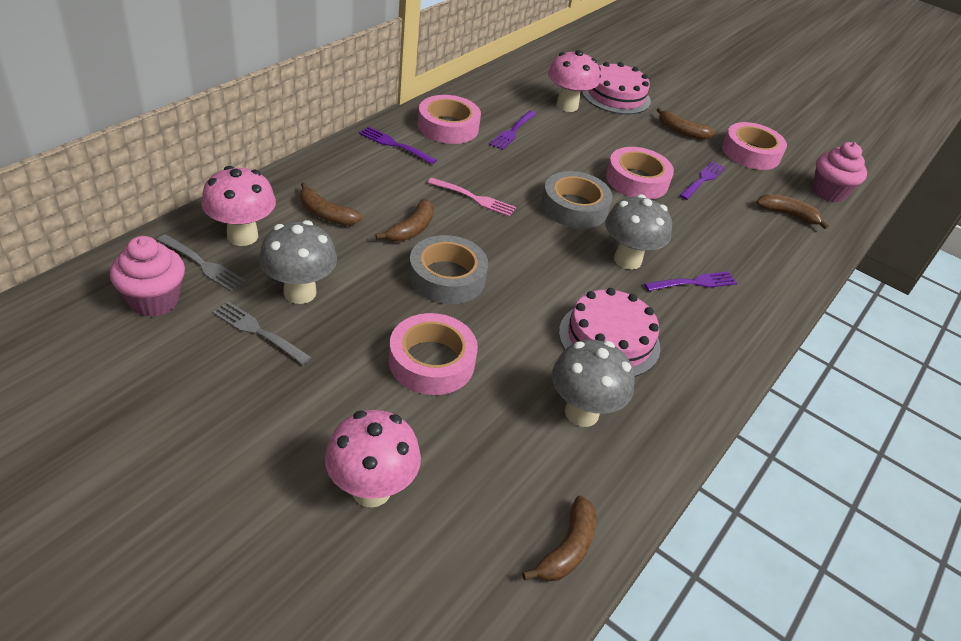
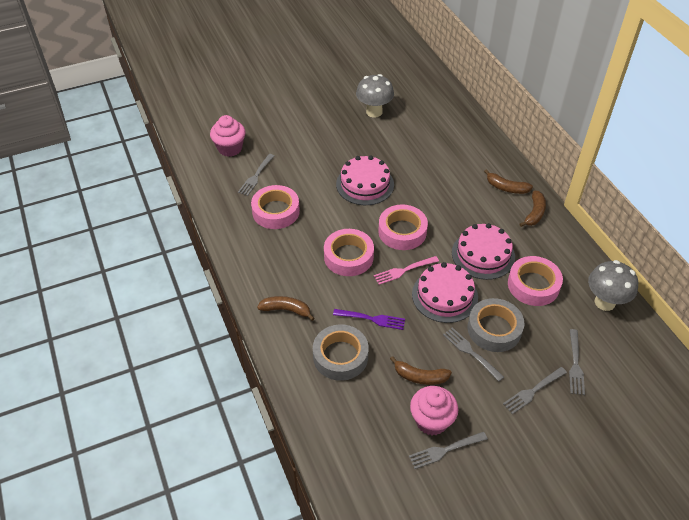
brown banana: [300,182,362,226] [375,199,434,242] [522,495,596,581] [656,108,715,140] [756,194,829,229] = 5 -> [257,296,314,321] [390,356,452,385] [484,169,533,194] [520,191,546,227] = 4
grey fork: [157,234,246,292] [212,301,311,365] = 2 -> [238,154,274,196] [409,432,488,469] [443,327,504,382] [503,367,567,414] [569,329,585,395] = 5
grey mushroom: [259,220,337,304] [552,340,634,427] [605,194,672,270] = 3 -> [356,74,394,118] [588,260,638,311] = 2
pink cake: [559,288,660,377] [582,62,651,114] = 2 -> [336,155,394,205] [412,262,478,323] [452,223,515,280] = 3
pink mushroom: [201,166,276,246] [325,410,421,508] [548,50,600,112] = 3 -> none = 0
purple fork: [359,126,437,164] [489,111,536,150] [644,271,737,291] [679,161,725,200] = 4 -> [333,309,405,330] = 1

